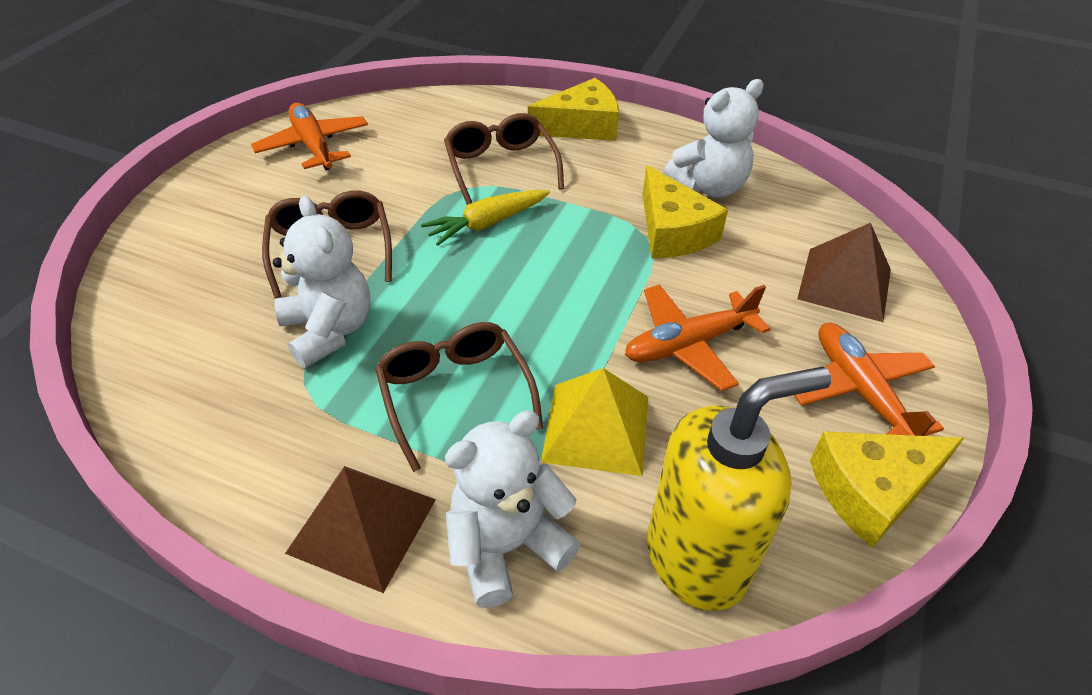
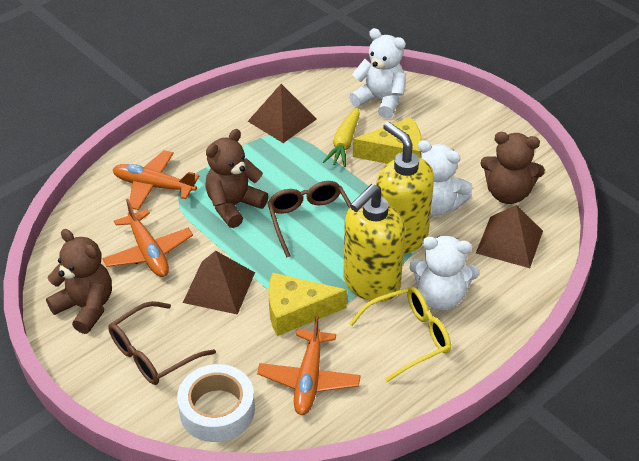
brown glasses: [262,191,392,298] [375,322,543,472] [444,113,564,205] = 3 -> [108,301,216,385] [267,181,351,258] = 2
brown pyramid: [285,466,436,593] [797,223,891,322] = 2 -> [183,251,255,315] [248,84,317,143] [476,205,543,268] = 3
brown teddy bear: none = 0 -> [46,229,112,334] [205,129,269,228] [480,132,545,204] = 3
white tape: none = 0 -> [177,364,255,442] = 1
yellow cheese: [528,78,619,141] [643,165,728,258] [810,431,964,548] = 3 -> [268,273,347,336] [353,117,422,164] = 2
yellow glasses: none = 0 -> [349,287,451,382] = 1
yellow pyramid: [541,368,648,476] = 1 -> none = 0
yellow soap dispenser: [647,366,831,611] = 1 -> [343,184,405,302] [376,122,434,255] = 2

